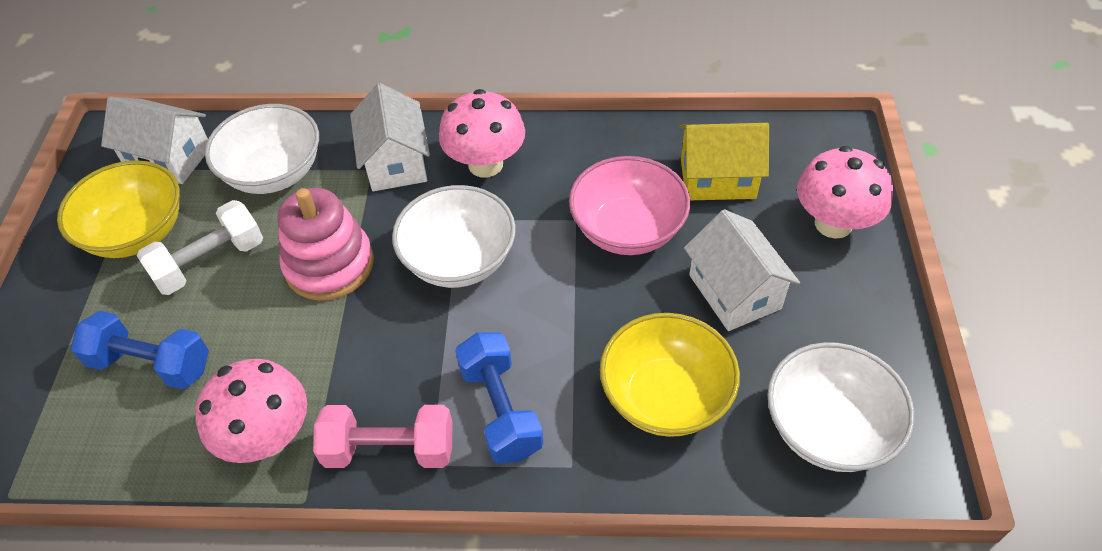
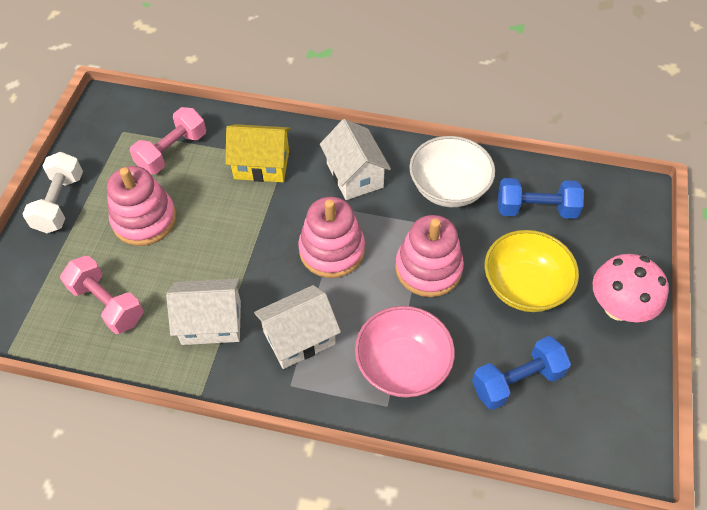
pink dumbbell: [313,405,452,468] = 1 -> [60,256,144,334] [130,107,206,174] = 2
pink mushroom: [195,359,307,463] [439,89,525,178] [797,146,893,239] = 3 -> [592,254,669,322] = 1
pink stacking toy: [277,188,374,301] = 1 -> [107,166,177,246] [298,197,365,278] [395,215,464,297] = 3
white bowl: [205,104,319,194] [392,185,516,288] [767,342,915,472] = 3 -> [409,136,495,207] = 1
yellow bowl: [57,160,180,258] [600,313,740,437] = 2 -> [485,230,579,312] = 1

